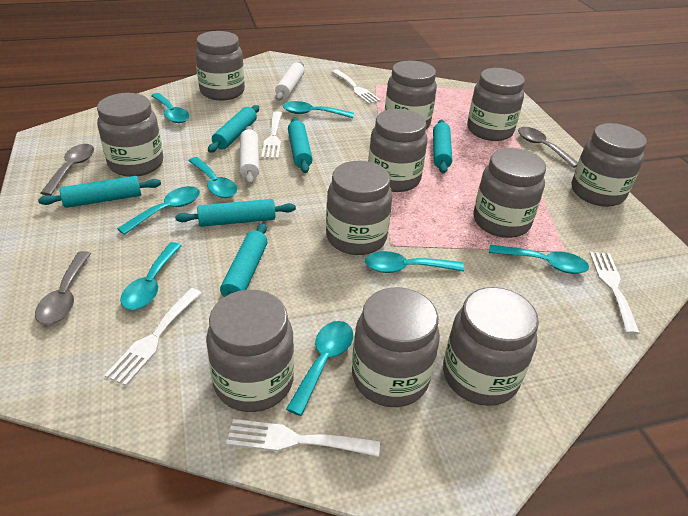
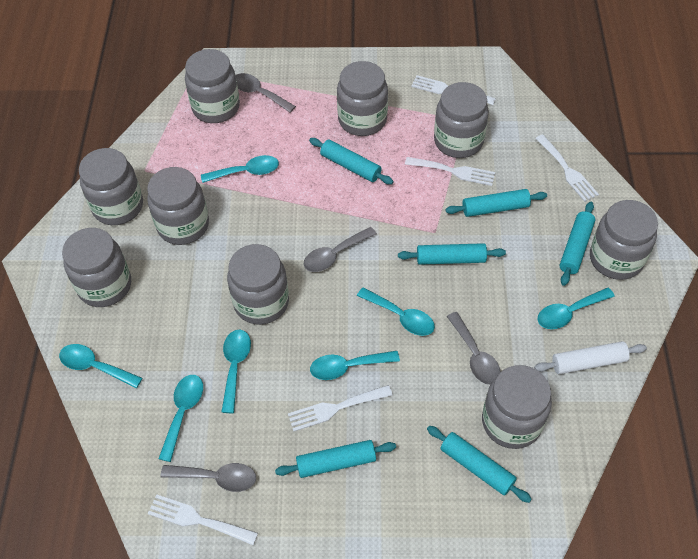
grey jar: [97,93,163,177] [195,31,245,100] [206,290,294,412] [326,161,392,255] [352,287,440,407] [368,109,427,192] [385,60,437,129] [443,287,539,406] [467,68,525,141] [474,148,546,238] [572,123,647,207] = 11 -> [62,228,131,307] [79,148,143,225] [147,167,209,245] [185,49,240,123] [227,244,289,325] [337,61,388,136] [434,82,489,158] [482,365,552,449] [590,200,658,280] = 9
grey spoon: [35,251,91,325] [41,144,94,196] [518,127,578,168] = 3 -> [161,463,256,492] [235,73,296,113] [304,227,377,272] [447,312,501,385] = 4
turquoise spoon: [117,186,200,235] [120,242,182,310] [151,93,189,123] [188,157,237,198] [283,101,354,118] [286,321,353,416] [365,251,464,273] [489,244,589,274] = 8 -> [59,344,142,388] [158,375,203,462] [201,155,279,183] [221,330,251,413] [310,351,400,380] [357,287,435,336] [538,287,615,329] = 7
white rolling pin: [240,126,259,185] [275,62,305,101] = 2 -> [534,341,647,374] = 1

